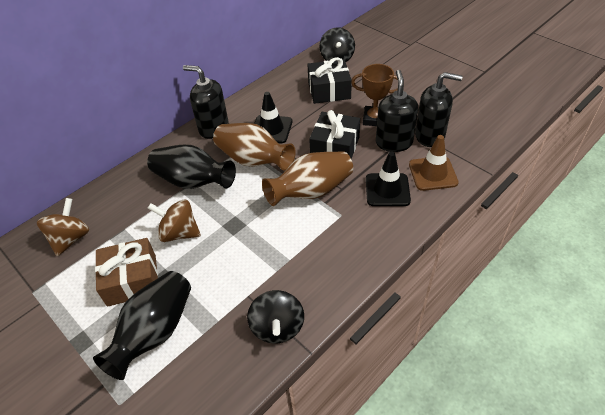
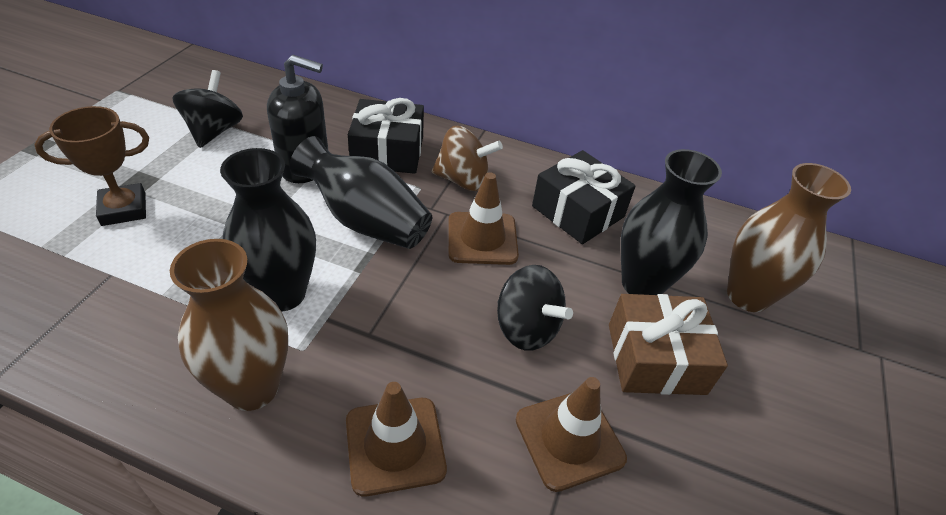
black soap dispenser: [183,65,229,139] [376,70,418,152] [415,72,463,147] = 3 -> [267,55,328,183] = 1
black traffic cone: [254,92,292,143] [366,151,411,206] = 2 -> none = 0
black vase: [93,271,191,380] [147,145,236,189] = 2 -> [220,148,316,312] [290,136,432,249] [621,149,722,295] = 3
brown spinning top: [37,198,89,256] [148,200,201,242] = 2 -> [432,126,503,191] = 1
brown traffic cone: [409,135,459,191] = 1 -> [346,382,447,497] [448,172,519,265] [516,377,627,492] = 3

